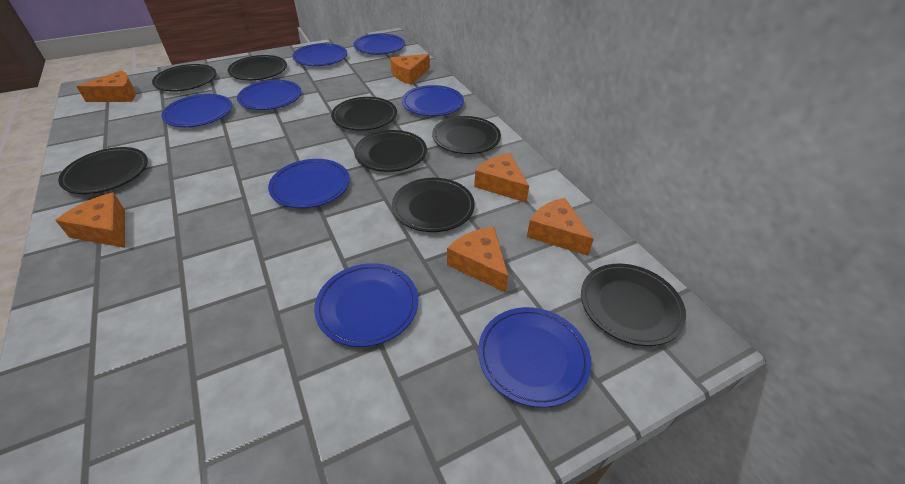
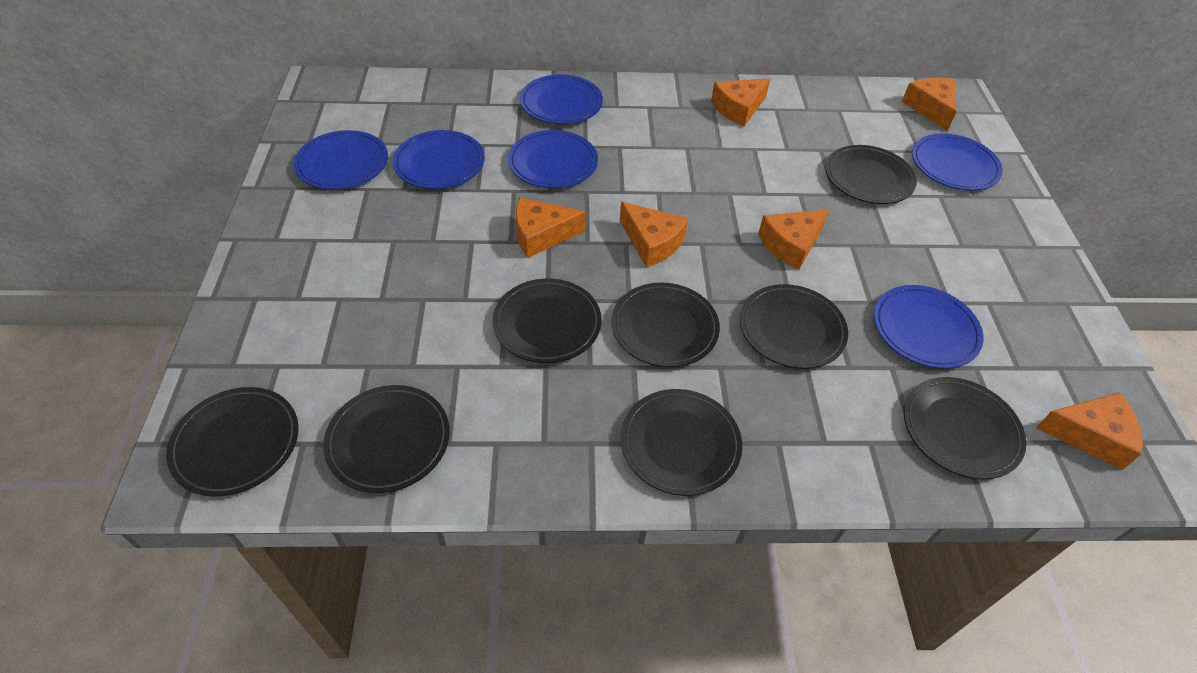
blue plate: [161,94,232,127] [237,80,302,110] [268,159,350,208] [292,43,347,66] [314,263,418,347] [353,33,405,55] [402,85,464,116] [478,307,591,408] = 8 -> [294,130,388,190] [393,130,485,189] [508,130,598,188] [520,74,603,124] [874,285,984,369] [912,133,1003,191] = 6

